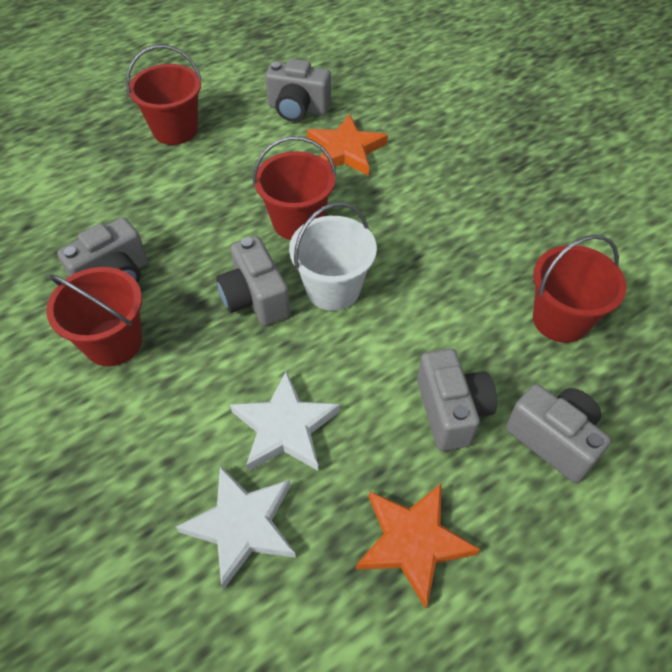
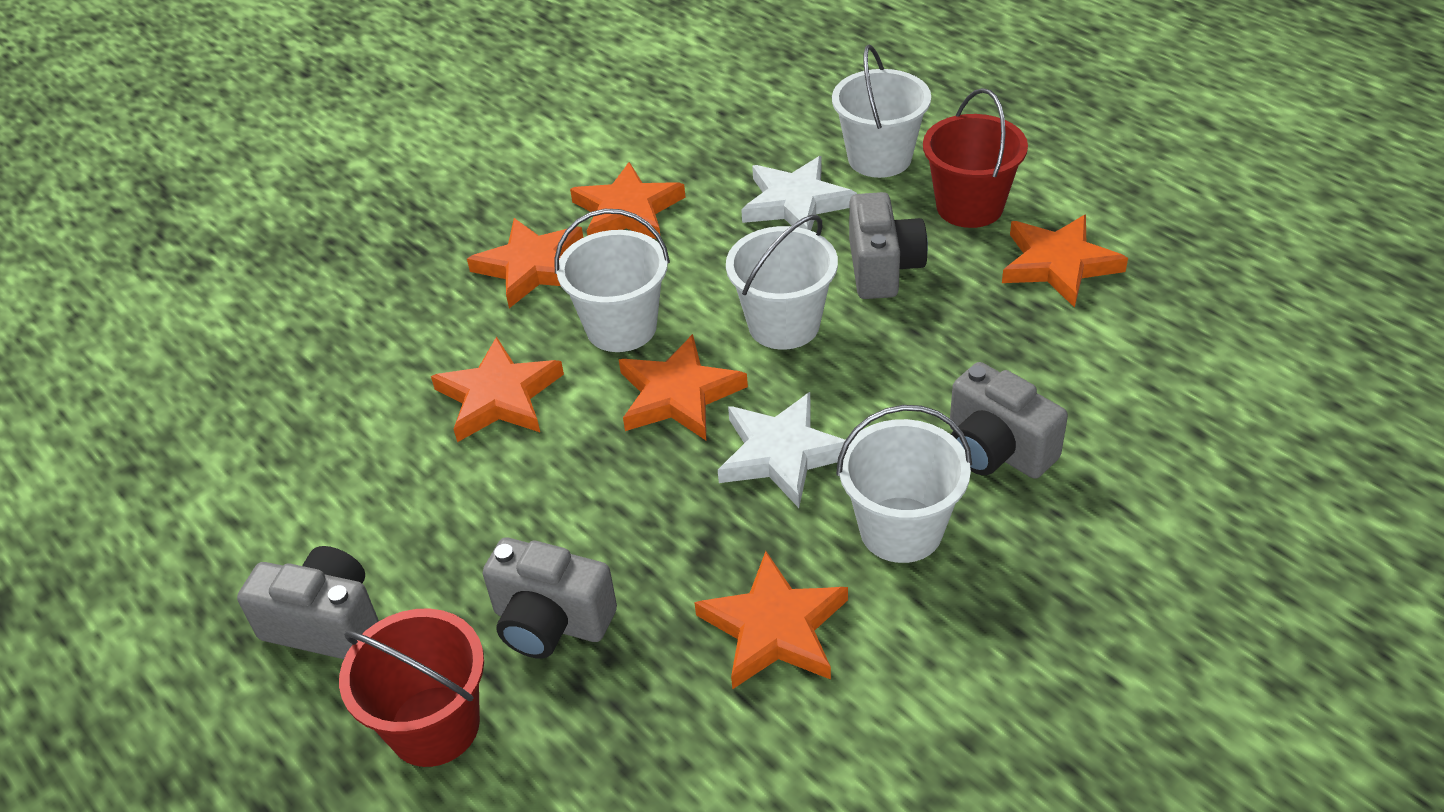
grey camera: [57,217,148,283] [216,236,290,326] [265,59,331,122] [417,348,497,451] [506,384,611,483] = 5 -> [237,546,379,659] [482,538,617,659] [849,192,928,299] [950,362,1068,479] = 4
orange star: [307,114,388,176] [356,483,480,609] = 2 -> [431,336,564,442] [467,218,583,308] [570,162,685,239] [619,334,748,440] [694,551,848,689] [1002,215,1128,308] = 6
red bucket: [46,267,142,366] [126,45,201,145] [253,136,336,240] [533,235,627,343] = 4 -> [339,608,484,767] [923,88,1028,228] = 2
white bucket: [289,202,377,311] = 1 -> [555,209,670,352] [726,215,838,350] [832,45,931,178] [836,405,972,563] = 4

